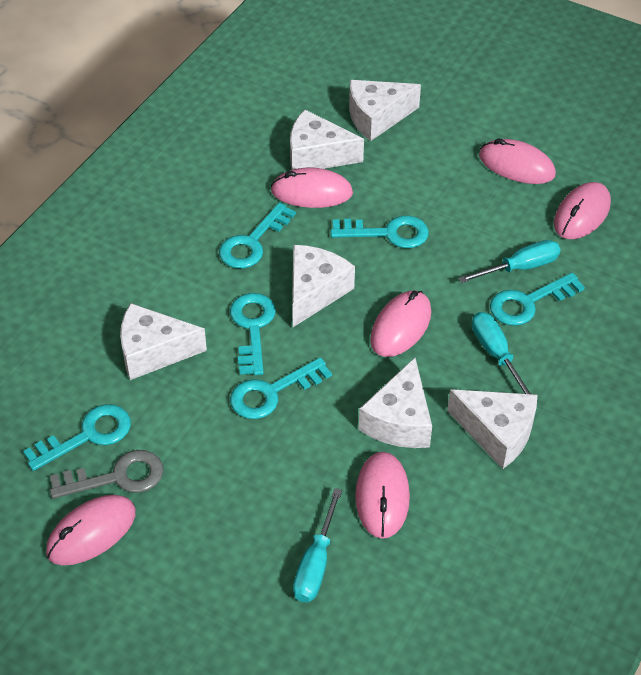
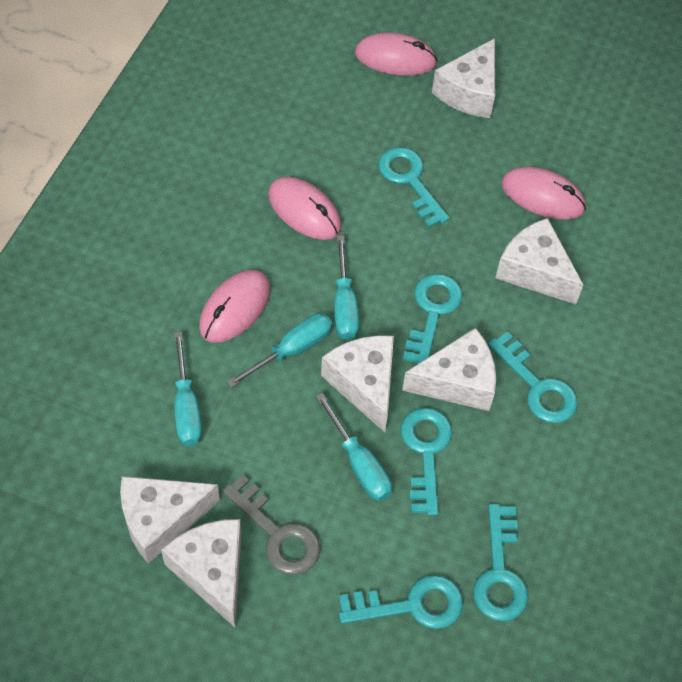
pink mouse: [46,495,136,565] [271,168,353,208] [355,452,410,539] [370,290,431,357] [479,138,556,184] [554,182,611,239] = 6 -> [199,270,270,343] [268,177,342,240] [355,32,437,76] [501,167,586,220] = 4
turquoise screwdriver: [293,488,342,602] [458,240,560,283] [472,312,532,394] = 3 -> [174,332,202,446] [226,314,332,388] [315,393,392,501] [334,235,359,340] = 4

